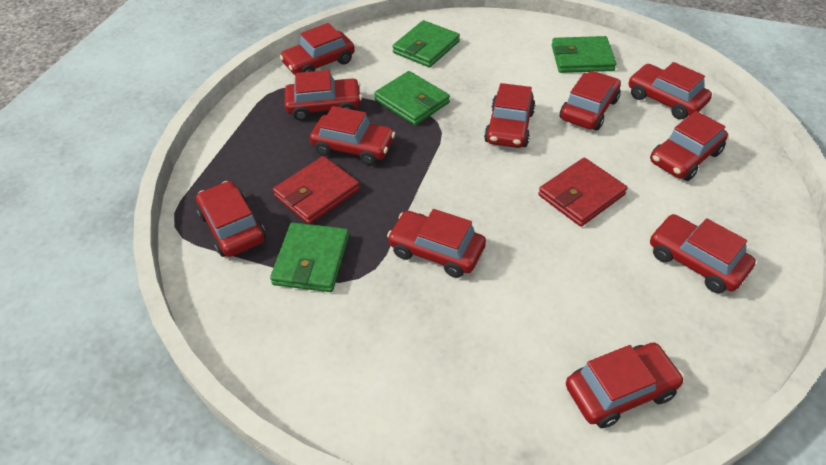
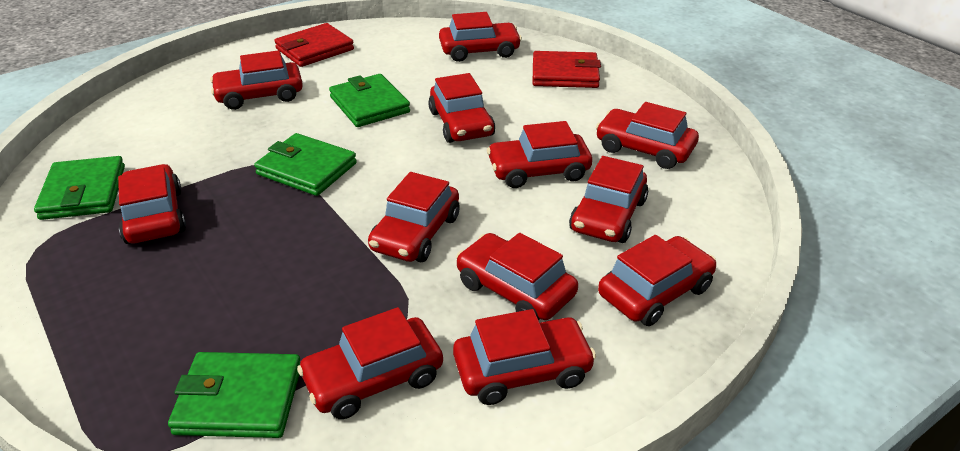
red car: [196,181,266,257] [280,23,355,75] [285,70,362,121] [310,106,396,165] [387,209,486,278] [484,83,536,148] [560,71,621,130] [566,342,684,428] [629,62,712,120] [650,111,728,181] [650,214,756,293] = 11 -> [118,164,186,244] [210,50,303,110] [297,307,443,419] [368,172,460,263] [428,73,495,143] [439,12,522,62] [453,309,596,405] [456,233,578,320] [487,121,592,188] [569,156,648,243] [596,102,699,169] [598,235,716,326] = 12

